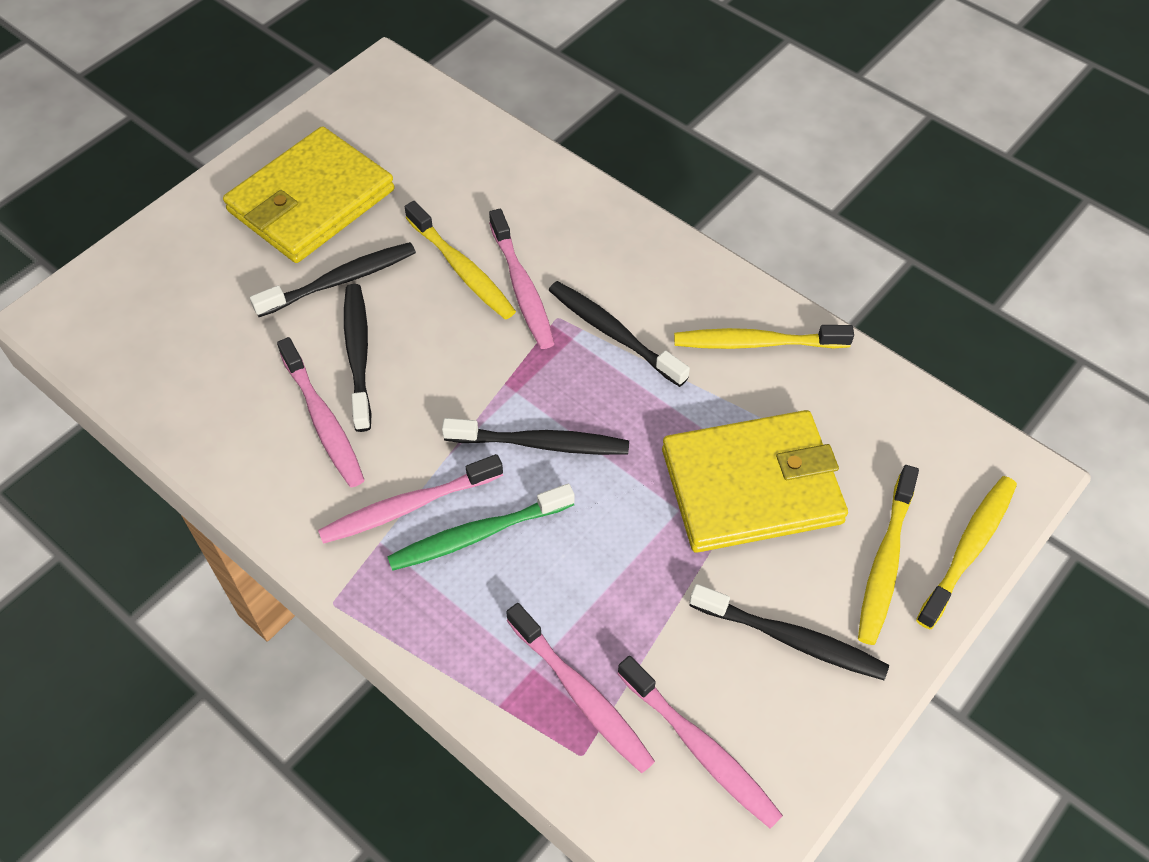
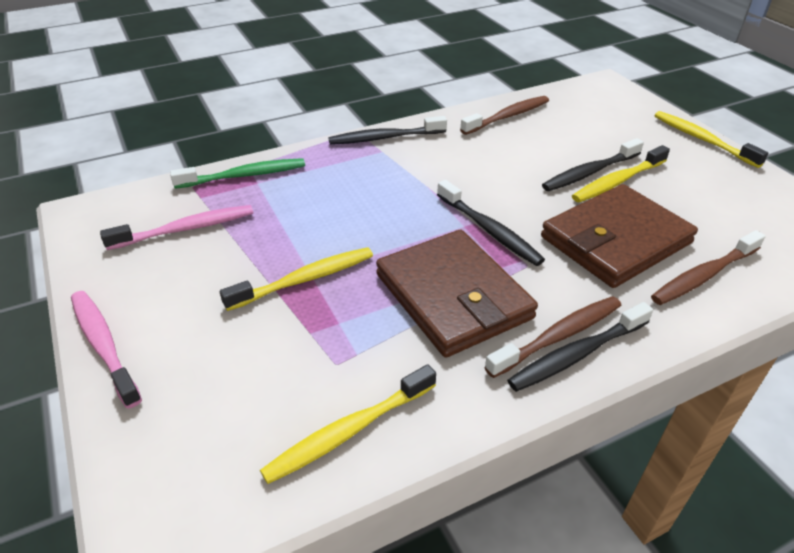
black toothbrush: [250,242,416,317] [344,284,372,432] [442,418,629,455] [549,281,690,387] [689,584,889,680] = 5 -> [328,116,447,145] [437,180,545,266] [507,302,653,392] [542,138,644,191] = 4
brown toothbrush: none = 0 -> [460,96,549,135] [485,296,621,378] [651,230,766,305] = 3
brown wallet: none = 0 -> [376,230,538,357] [541,184,698,288] = 2
pink toothbrush: [277,337,364,488] [318,454,503,544] [489,209,554,349] [506,603,655,773] [618,656,783,829] = 5 -> [71,291,142,409] [100,205,253,250] = 2
yellow wallet: [223,126,395,263] [662,410,848,553] = 2 -> none = 0

